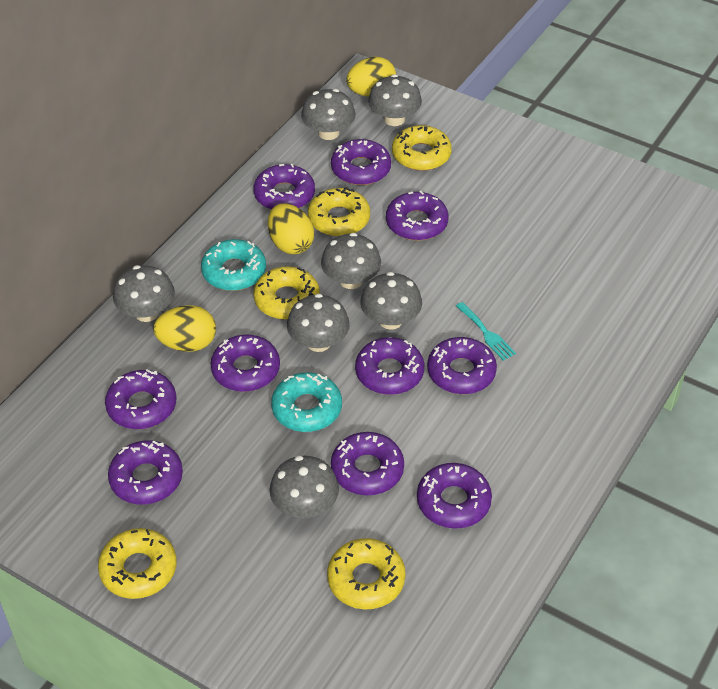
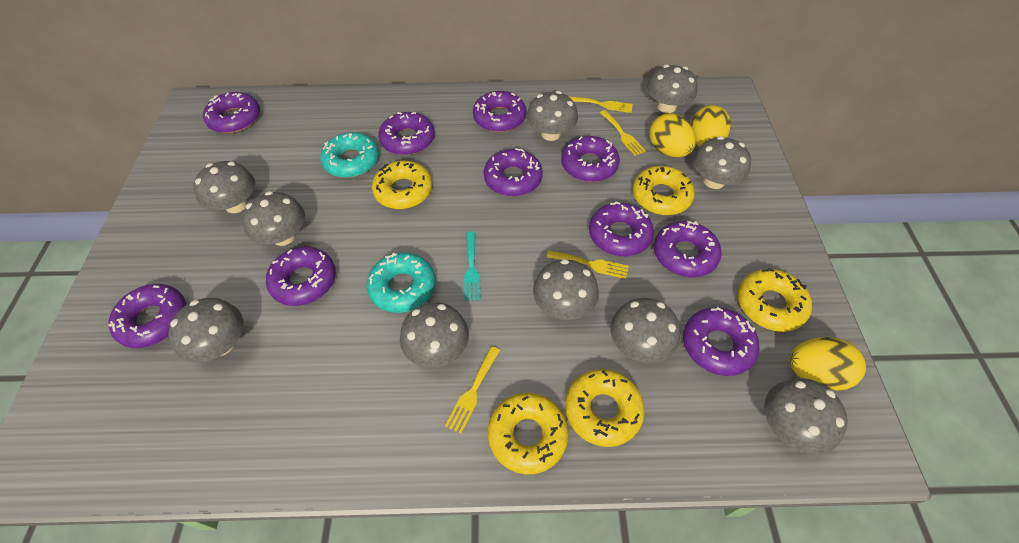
grey mushroom: [113,265,175,322] [269,456,339,518] [287,294,350,352] [301,89,356,140] [321,233,381,289] [360,272,422,330] [368,74,422,126] = 7 -> [168,298,243,363] [193,161,255,213] [242,191,305,246] [400,302,469,368] [526,91,578,141] [533,259,599,320] [610,298,680,363] [647,65,698,113] [693,136,751,189] [764,378,848,455] = 10
yellow fork: none = 0 -> [445,346,500,434] [546,250,629,279] [569,96,633,113] [600,110,646,156] = 4

